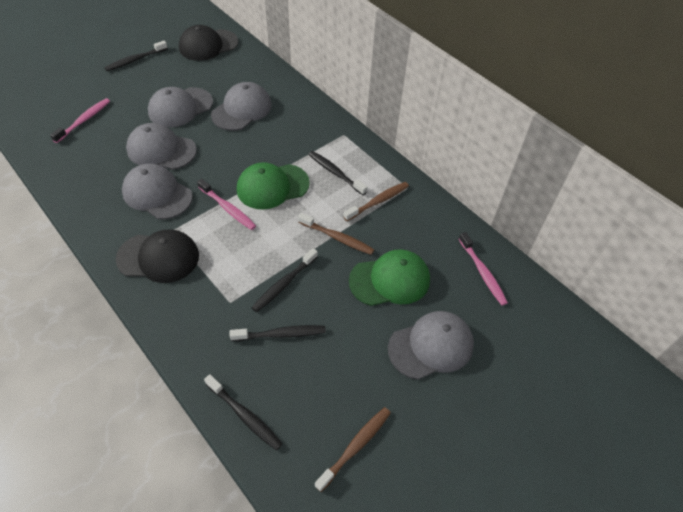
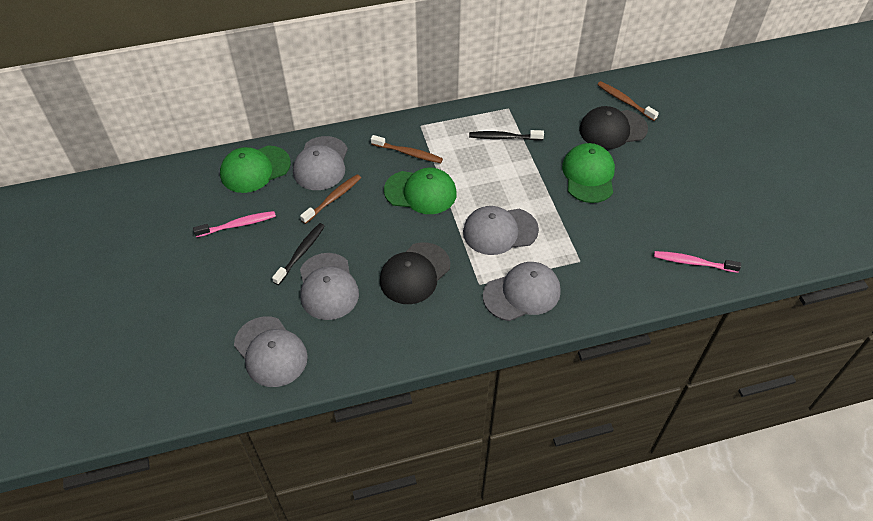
black toothbrush: [104,41,168,71] [204,374,283,450] [230,325,326,341] [251,248,318,312] [308,151,367,195] = 5 -> [272,223,325,285] [469,130,544,141] = 2
green cap: [237,162,310,209] [349,249,430,306] = 2 -> [220,145,291,193] [384,167,457,214] [562,143,615,203] = 3
pink toothbrush: [50,98,110,143] [197,179,256,230] [459,232,508,306] = 3 -> [193,211,276,237] [654,251,741,273] = 2

